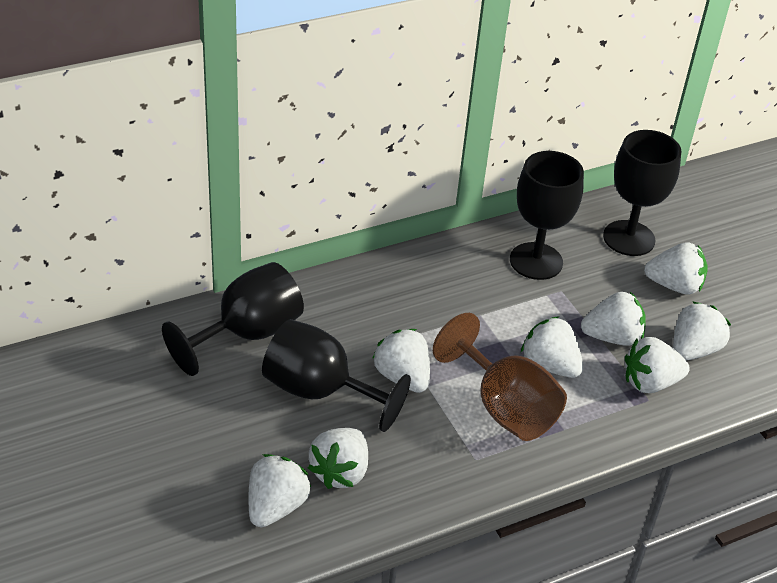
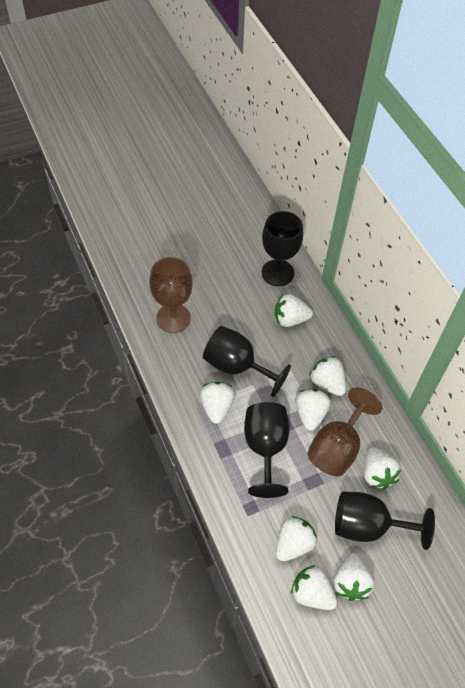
brown goblet: [433,313,567,441] = 1 -> [150,257,193,333] [307,387,382,477] = 2

